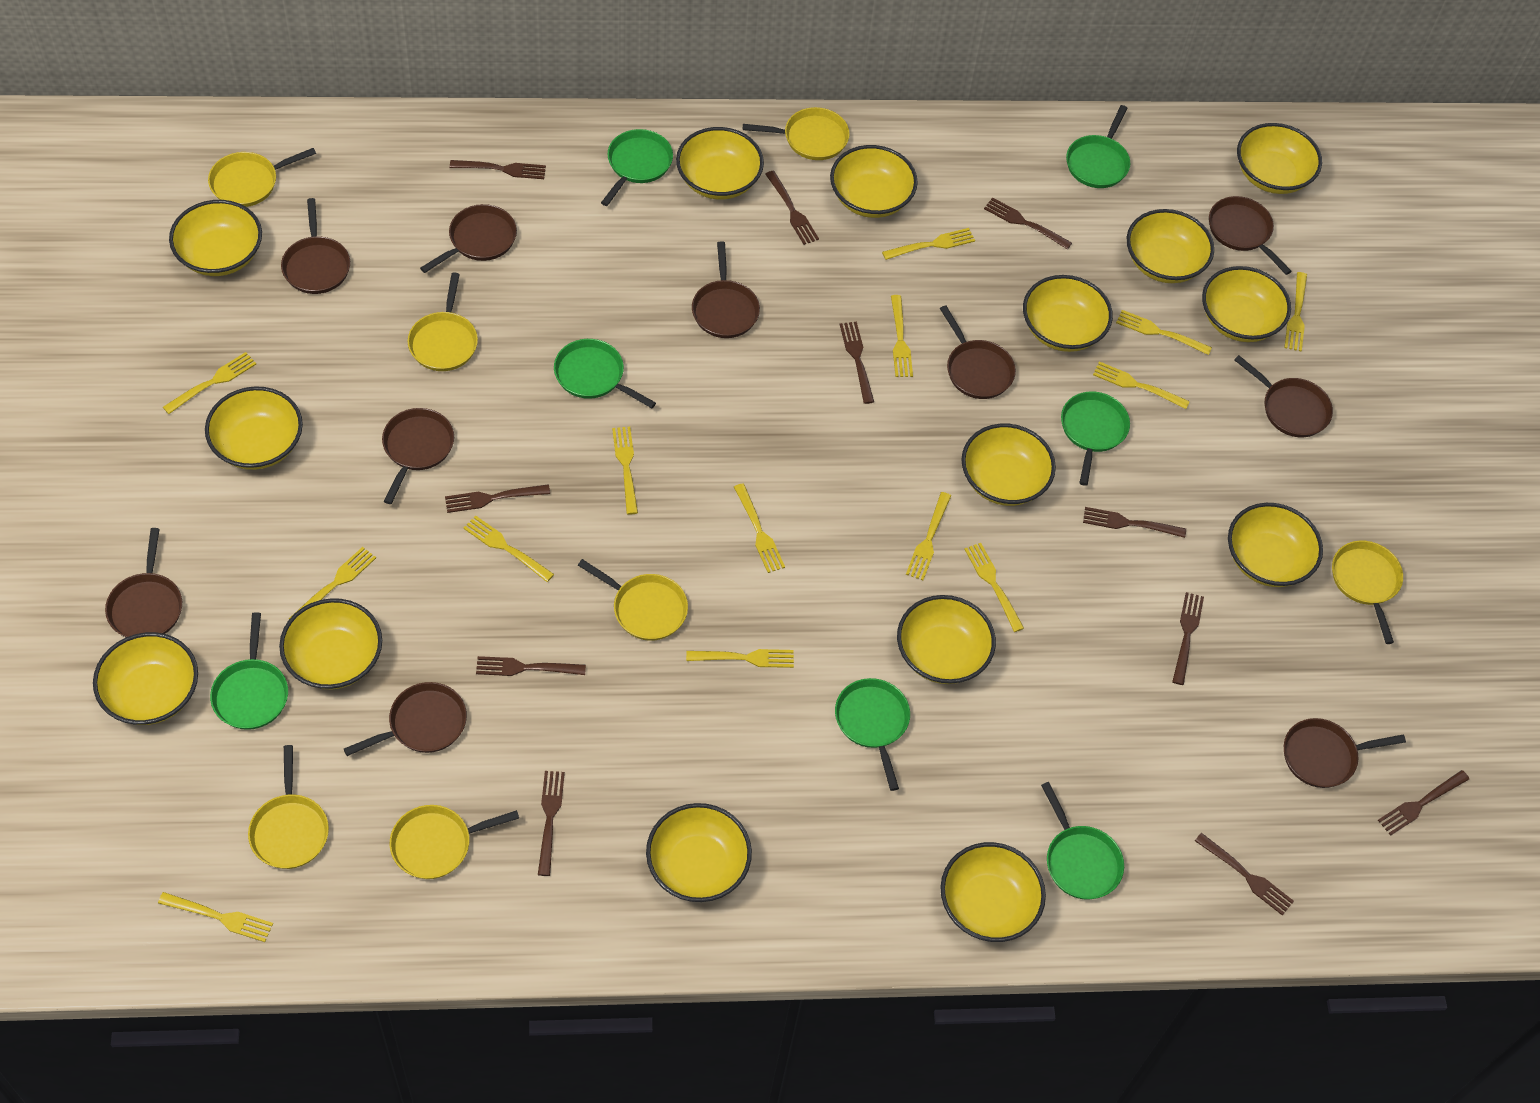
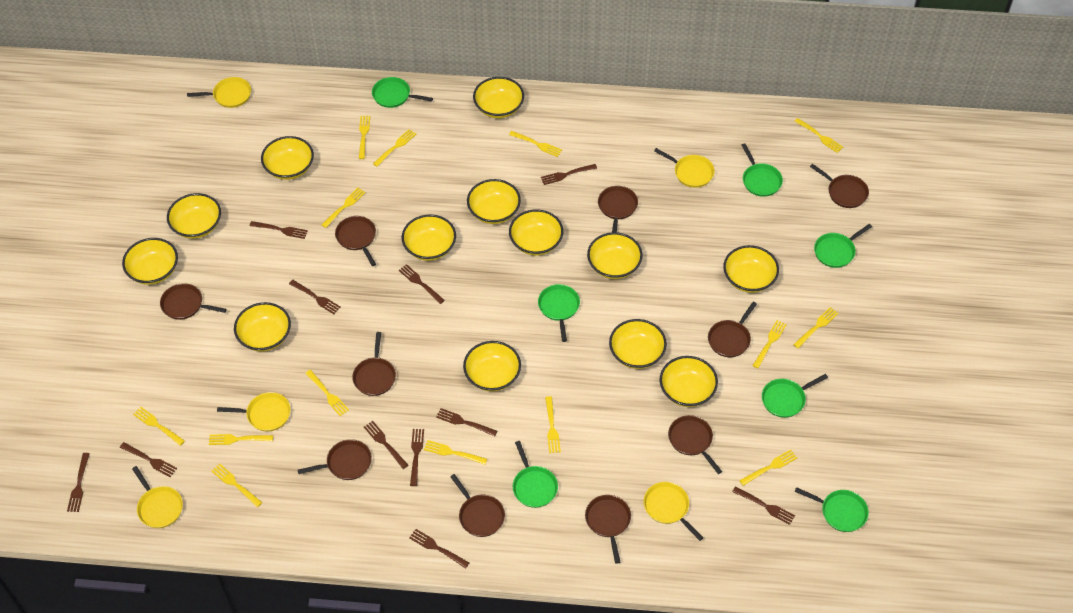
yellow bowl: [93,632,198,725] [169,200,262,276] [205,386,303,470] [279,598,382,689] [646,803,752,902] [676,127,764,200] [830,145,918,218] [897,595,996,684] [941,842,1046,942] [961,424,1056,506] [1023,275,1113,352] [1127,209,1214,283] [1202,266,1291,342] [1228,503,1323,587] [1237,123,1322,194] = 15 -> [122,238,178,285] [167,193,221,239] [234,302,291,352] [261,136,314,180] [402,214,456,261] [463,341,521,392] [467,179,521,224] [473,77,524,118] [509,209,563,255] [587,232,642,279] [609,319,667,369] [660,356,718,407] [723,245,779,293] = 13
yellow pan: [208,148,316,207] [248,745,329,869] [390,805,519,879] [408,273,478,371] [578,559,688,641] [743,107,850,160] [1332,541,1403,644] = 7 -> [132,466,183,528] [187,77,251,108] [217,392,291,432] [643,482,703,541] [654,148,715,188] = 5

